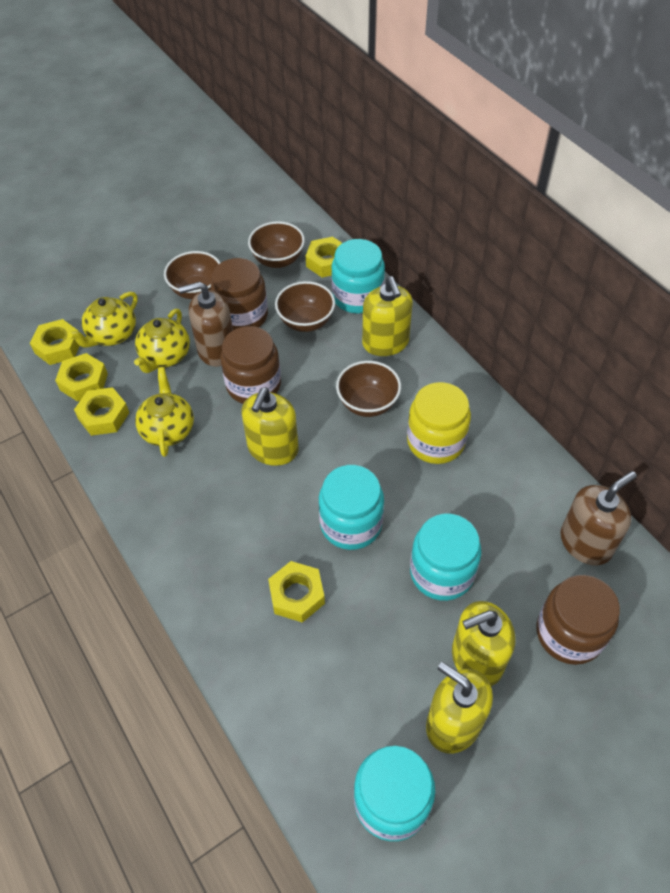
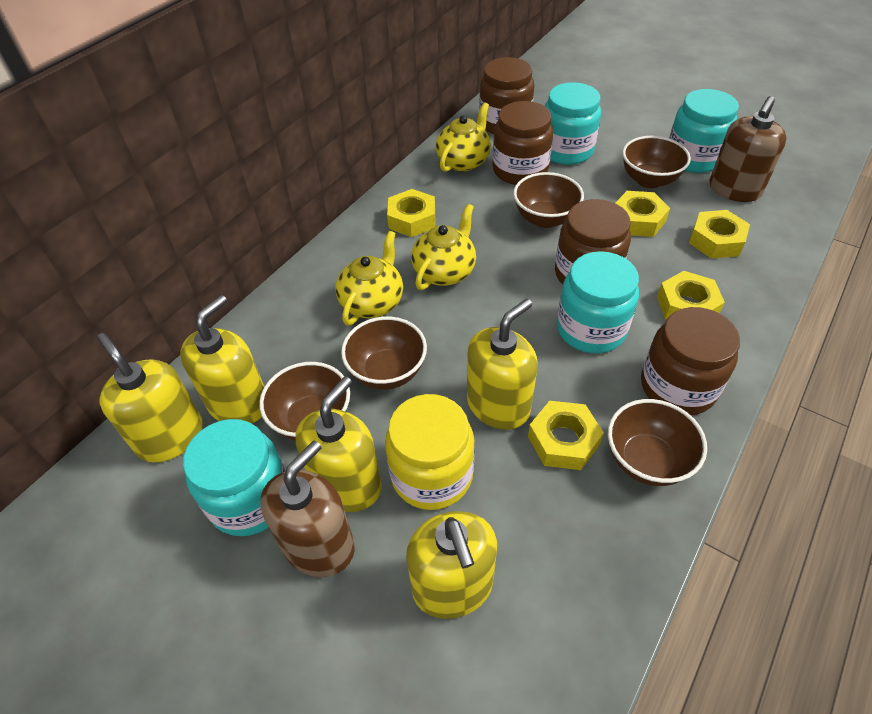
brown bowl: [164,251,220,299] [248,221,305,268] [275,281,335,332] [336,361,401,417] = 4 -> [259,362,350,440] [341,316,427,390] [513,172,584,228] [608,399,707,486] [622,136,691,188] = 5
brown jar: [211,258,268,330] [220,326,281,404] [537,575,620,665] = 3 -> [479,57,534,134] [492,101,553,185] [555,199,631,285] [641,307,740,415] = 4
yellow soap dispenser: [242,388,299,466] [362,276,413,356] [426,662,493,753] [452,601,515,686] = 4 -> [97,333,203,462] [180,295,264,424] [295,376,382,512] [406,511,497,619] [467,299,538,430] = 5

